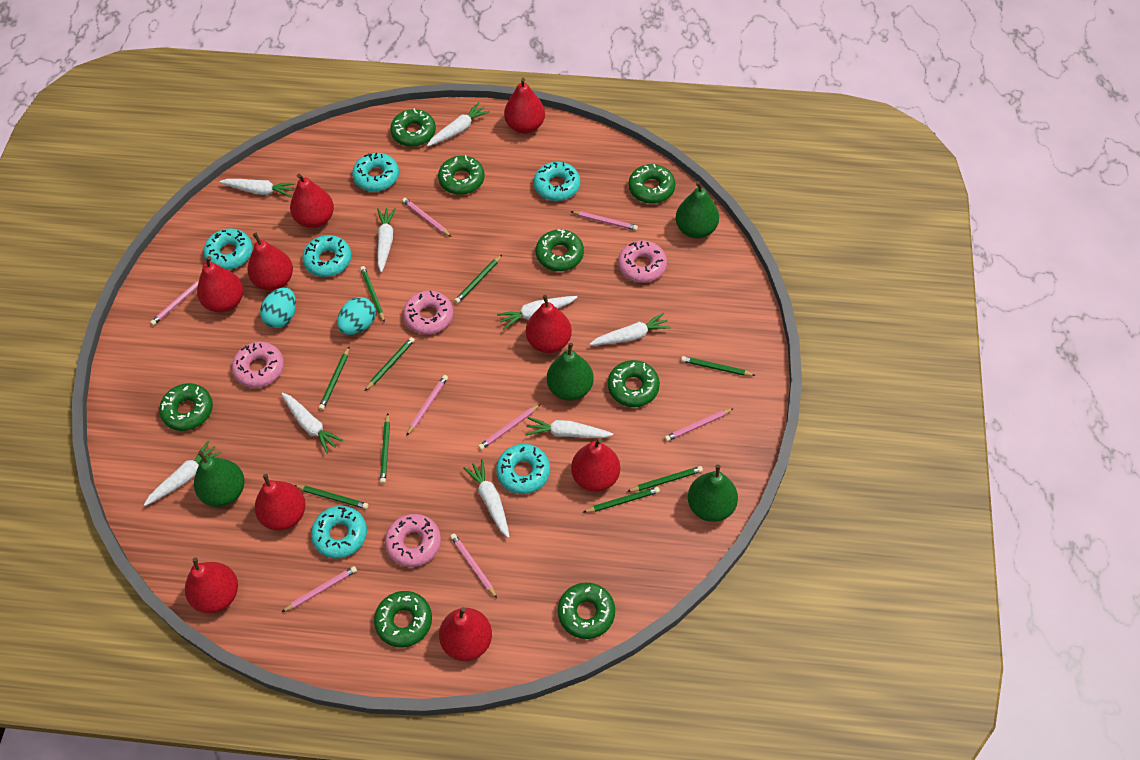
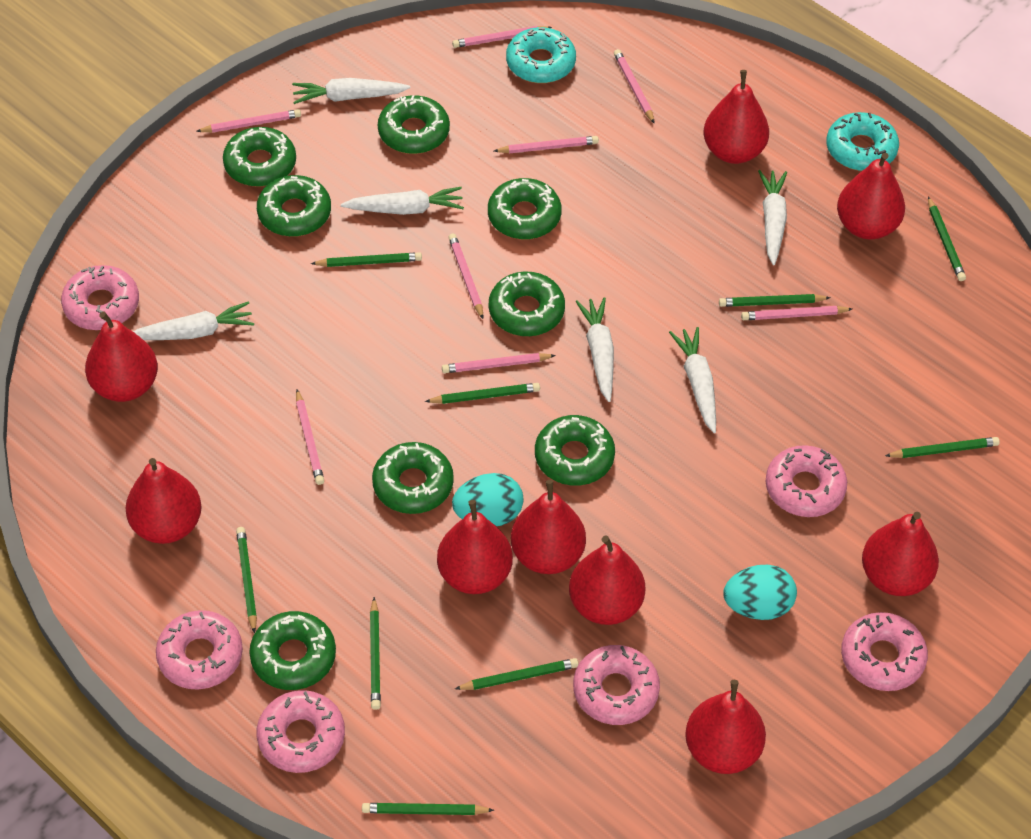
green pear: [194,451,245,507] [547,343,594,401] [676,181,719,238] [688,464,738,522] = 4 -> none = 0
pink donut: [232,342,284,388] [385,514,441,567] [403,290,453,335] [618,240,667,283] = 4 -> [61,265,139,330] [156,610,243,690] [257,690,345,773] [573,645,660,725] [766,445,847,517] [841,612,928,691] = 6
turquoise donut: [203,228,253,270] [302,235,351,277] [311,506,367,559] [352,153,399,192] [496,444,550,494] [534,162,580,201] = 6 -> [506,27,576,83] [826,112,899,171] = 2
white carrot: [144,440,221,506] [219,179,296,197] [281,393,343,454] [377,208,396,272] [427,102,490,146] [463,459,510,538] [497,296,577,329] [525,417,613,438] [590,313,671,345] = 9 -> [133,302,254,340] [292,78,410,104] [341,187,464,215] [575,298,614,402] [669,327,716,433] [758,170,787,265] = 6

